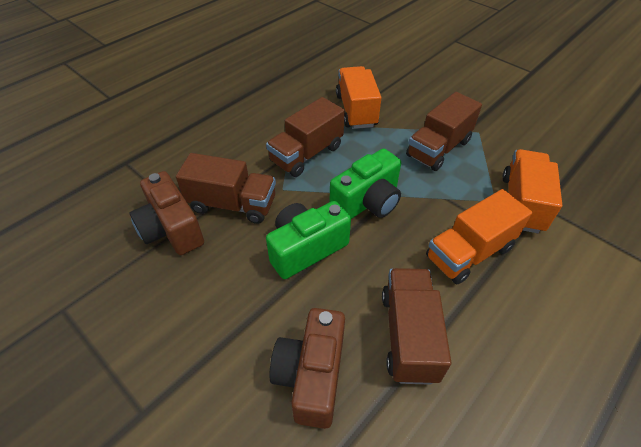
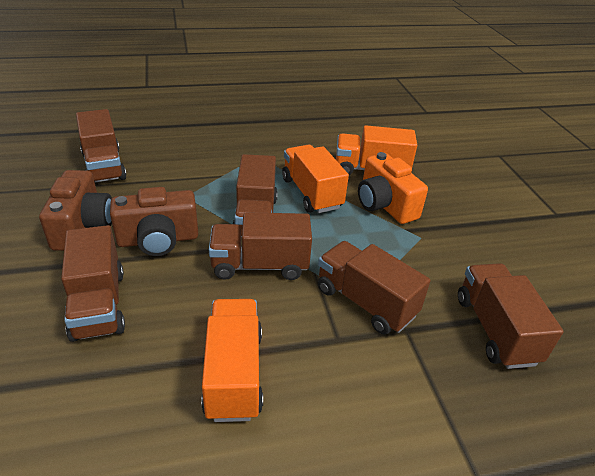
brown truck: [176,153,276,224] [266,97,345,177] [382,268,451,385] [406,92,482,171] = 4 -> [61,225,125,342] [76,109,126,182] [209,212,312,280] [233,154,278,237] [318,241,431,335] [458,263,564,369] = 6
green camera: [266,201,351,279] [330,148,401,219] = 2 -> none = 0
orange camera: none = 0 -> [358,152,428,224] = 1

